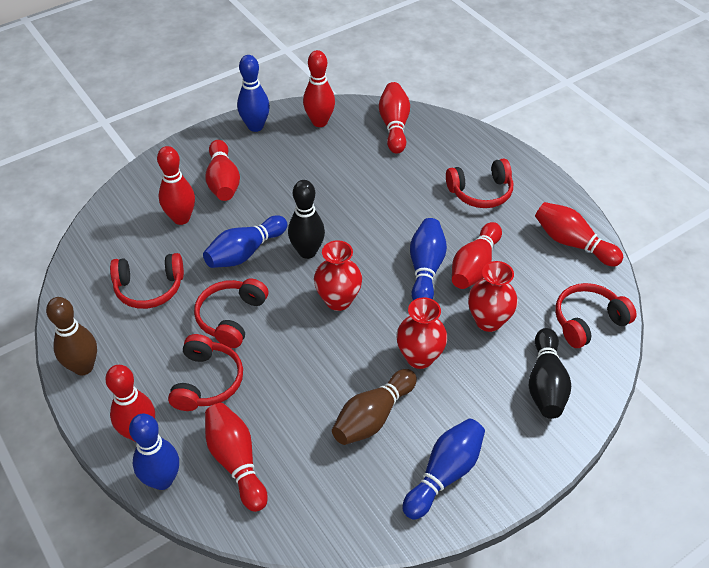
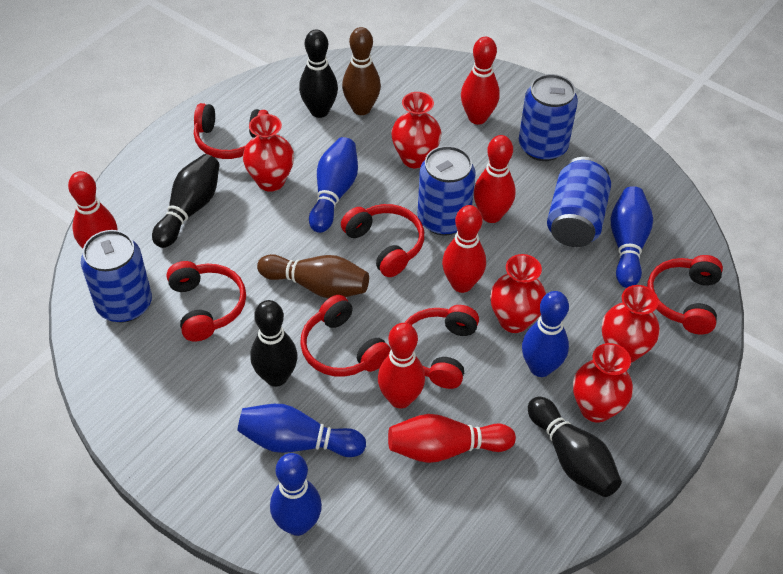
black bowling pin: [288,180,325,259] [529,328,571,419] = 2 -> [152,154,220,248] [251,300,298,387] [299,30,338,118] [528,397,622,497] = 4
blue can: none = 0 -> [81,230,152,323] [418,146,476,236] [519,74,578,161] [547,157,611,247] = 4
red bowling pin: [105,365,155,441] [157,146,195,225] [205,140,240,201] [205,403,268,512] [303,50,335,127] [379,82,410,154] [452,222,502,289] [535,202,623,266] = 8 -> [68,171,117,248] [378,323,425,409] [388,414,516,463] [442,205,486,293] [461,37,500,125] [474,135,515,223] = 6
red headphones: [110,253,184,309] [168,334,243,411] [194,278,268,348] [446,158,513,208] [555,283,637,348] = 5 -> [167,261,246,342] [194,103,269,159] [300,295,391,377] [341,204,424,277] [404,305,479,389] [647,255,723,335] = 6
red vase: [314,240,362,311] [396,297,448,369] [468,261,518,332] = 3 -> [243,114,294,192] [391,92,441,169] [490,254,546,333] [573,343,633,423] [602,285,660,363] = 5

